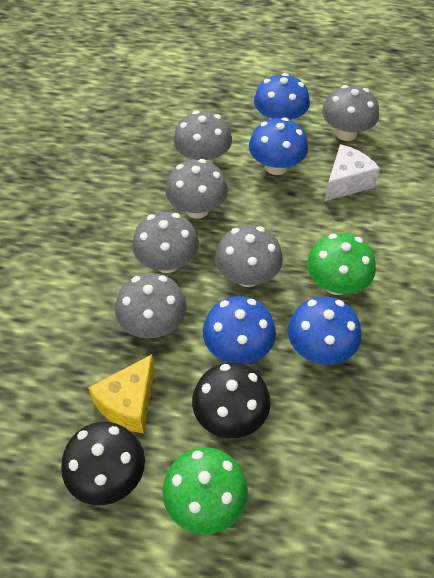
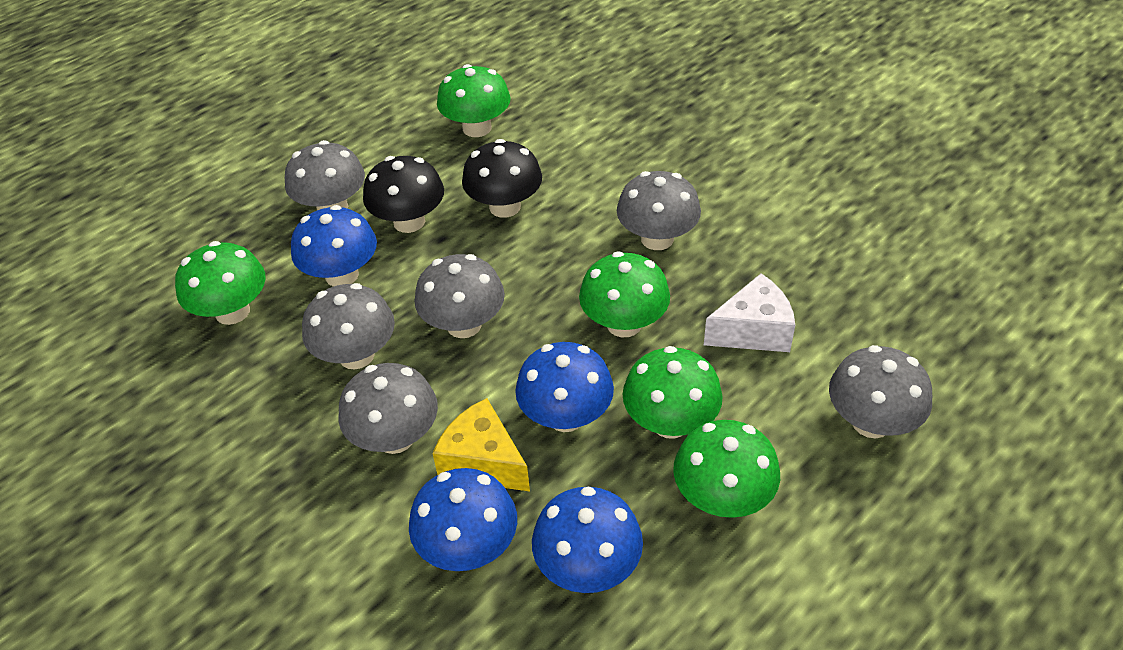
green mushroom: [162,447,248,535] [307,233,376,295] = 2 -> [175,241,266,325] [437,64,511,137] [579,251,670,337] [623,346,723,439] [673,420,780,518] = 5

